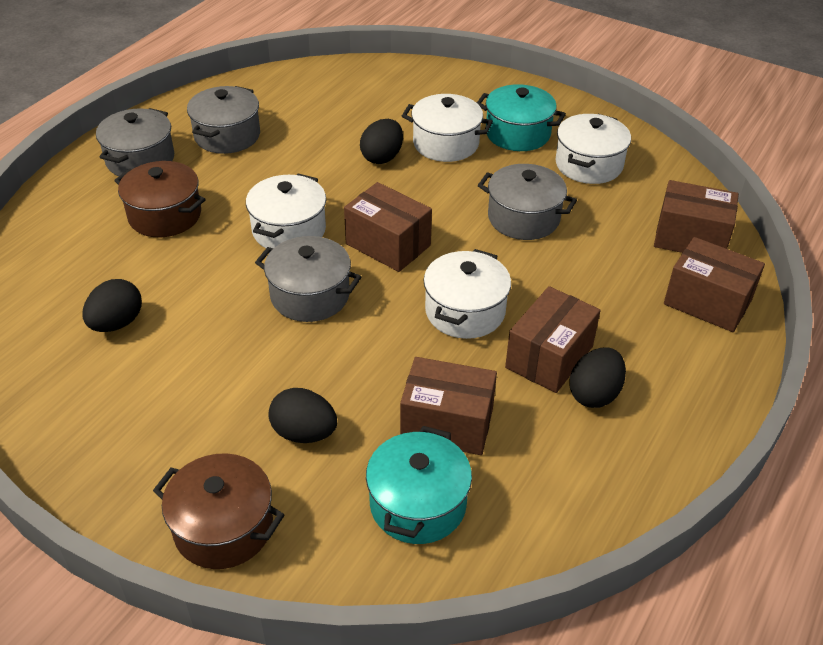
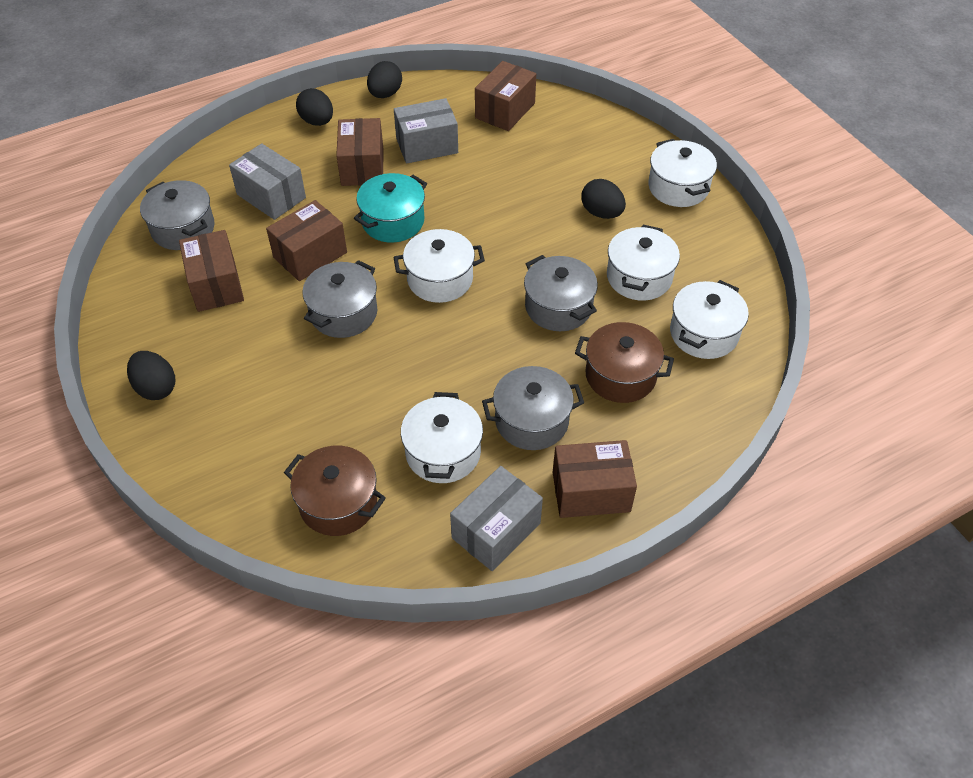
grey box: none = 0 -> [229,143,306,220] [394,98,458,164] [450,466,543,571] = 3
turquoise pot: [366,426,472,544] [477,84,566,151] = 2 -> [354,173,427,242] = 1
white pot: [246,174,326,248] [402,94,493,162] [423,249,511,339] [556,114,631,184] = 4 -> [394,229,485,303] [401,392,483,483] [607,225,680,301] [648,139,717,207] [670,280,749,359] = 5

